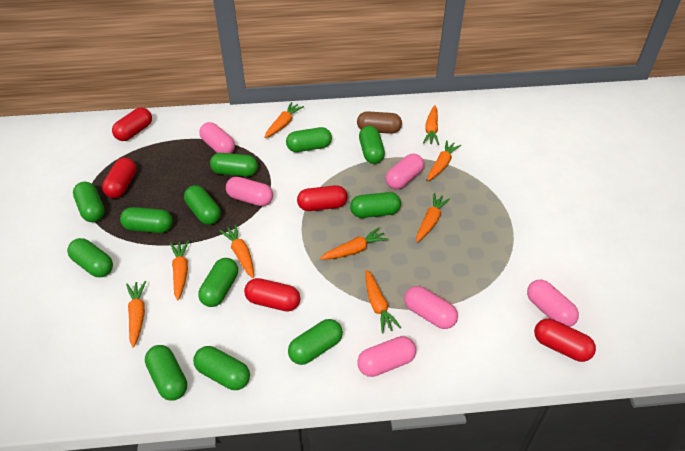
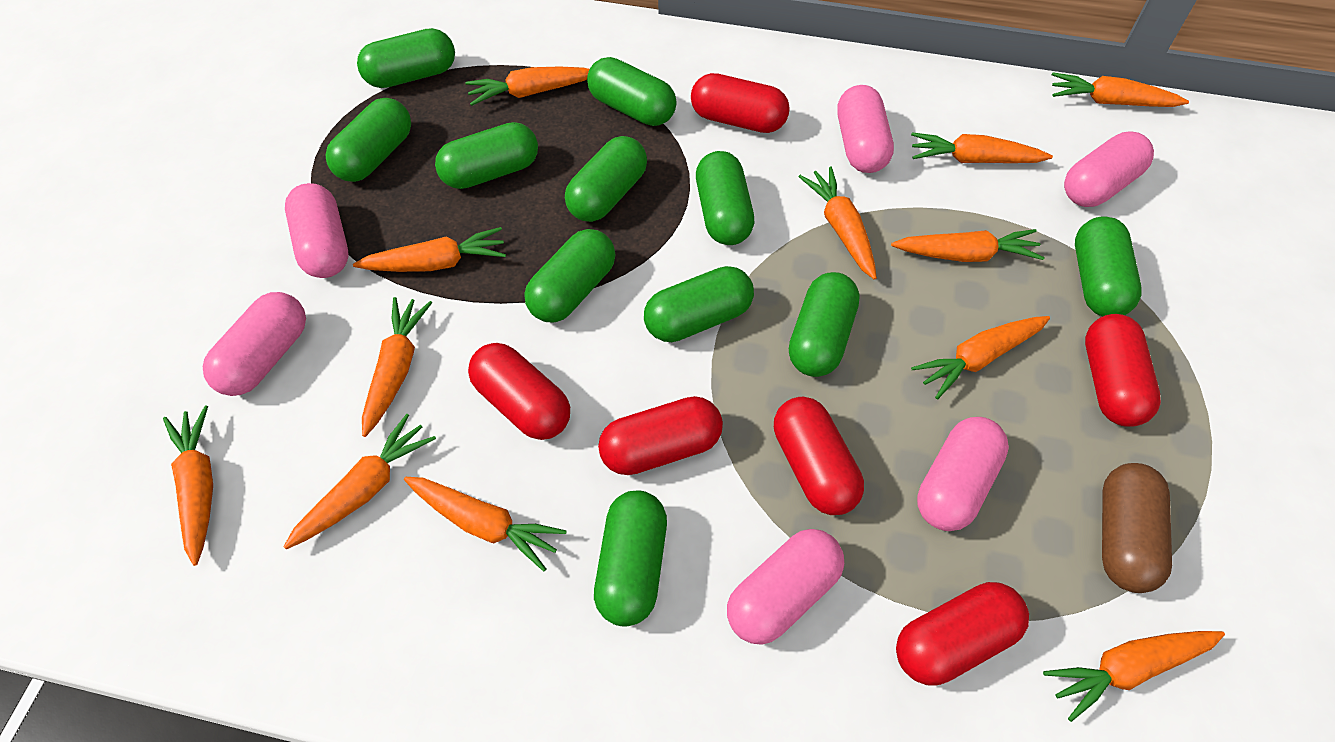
green capsule: [67,238,113,277] [73,182,105,222] [120,207,173,233] [145,345,187,401] [184,185,221,225] [193,346,250,390] [198,258,238,307] [210,153,258,177] [286,127,332,152] [288,319,343,365] [350,192,401,218] [359,126,385,164] = 12 -> [325,98,411,182] [357,28,455,88] [435,122,538,189] [524,229,615,322] [565,136,647,222] [587,57,677,126] [594,490,667,627] [644,266,754,342] [696,151,754,245] [789,272,860,377] [1075,216,1142,316] = 11
orange carrot: [126,281,146,348] [170,241,189,301] [219,224,254,278] [264,102,304,138] [320,227,388,260] [365,270,401,334] [416,193,450,242] [423,105,439,145] [427,140,461,181] = 9 -> [163,406,213,566] [283,414,436,549] [353,227,506,272] [362,297,432,437] [404,477,567,572] [465,66,590,106] [798,167,877,280] [891,229,1045,262] [911,132,1053,163] [911,316,1050,399] [1043,631,1225,722] [1052,72,1189,107] = 12
red capsule: [102,158,137,198] [112,107,152,141] [244,278,301,311] [297,185,347,211] [534,319,596,362] = 5 -> [468,343,570,440] [598,396,723,475] [691,73,790,133] [774,397,864,515] [896,582,1029,685] [1085,314,1161,427] = 6

